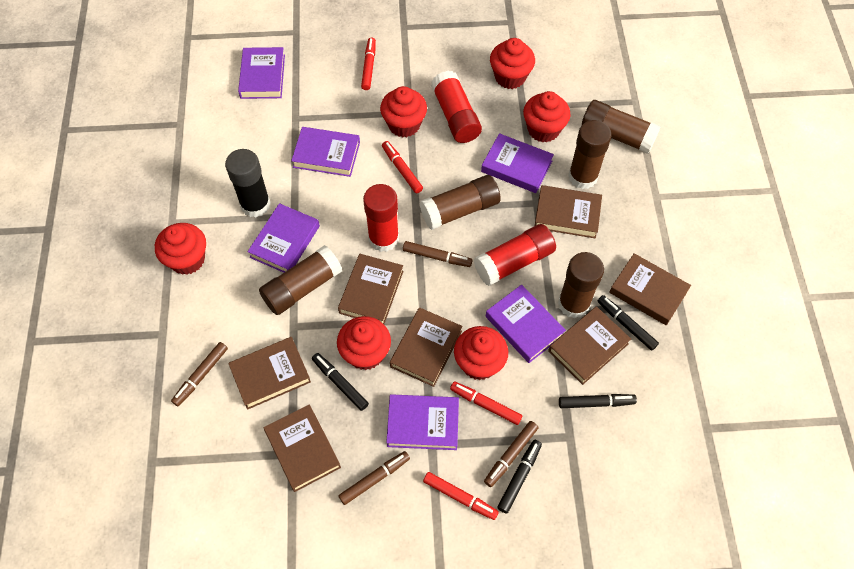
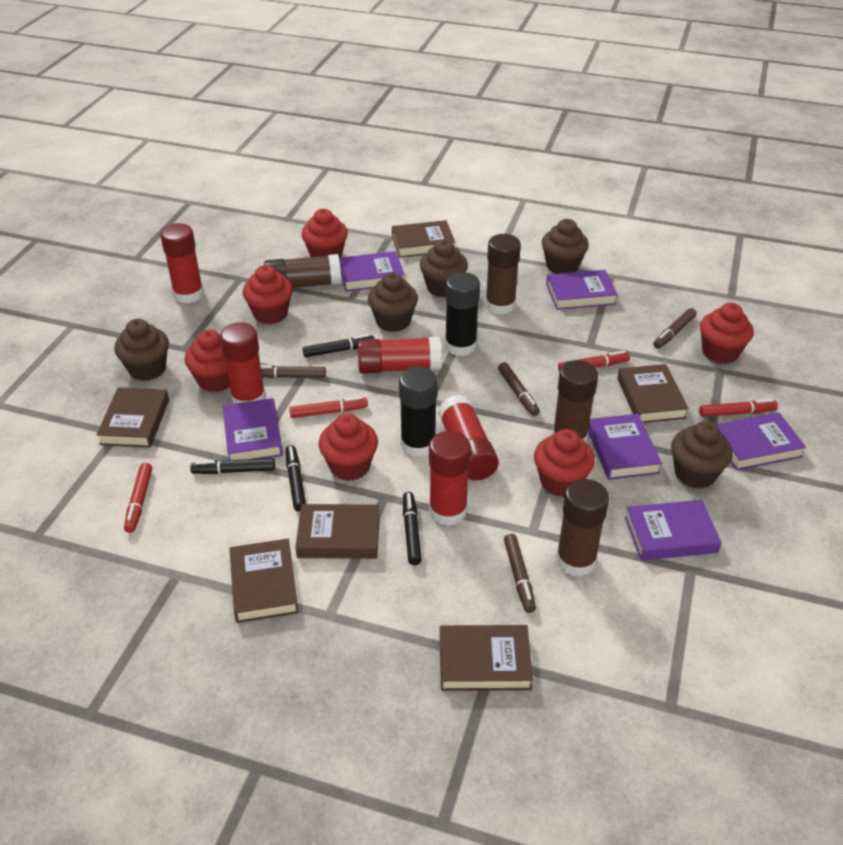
black glue stick: [225,149,271,217] = 1 -> [399,367,438,457] [445,272,480,356] = 2
brown book: [228,337,311,410] [264,404,341,492] [338,254,404,324] [390,307,462,387] [535,185,602,238] [548,306,631,385] [609,253,691,325] = 7 -> [97,387,169,448] [229,539,299,623] [295,504,380,559] [392,220,455,258] [440,625,533,691] [617,364,689,423] = 6
brown cupcake: none = 0 -> [114,319,169,381] [368,272,418,332] [420,240,468,297] [542,219,589,274] [671,421,733,489] = 5
brown glue stick: [259,245,342,315] [420,175,501,230] [558,252,604,319] [568,120,612,189] [582,100,661,154] = 5 -> [264,254,341,288] [485,234,521,315] [552,360,598,442] [556,479,609,577] = 4
red glue stick: [363,184,399,252] [431,71,482,143] [474,224,556,286] = 3 -> [160,223,204,303] [220,322,266,404] [358,337,442,374] [429,431,471,526] [438,395,499,480] = 5

